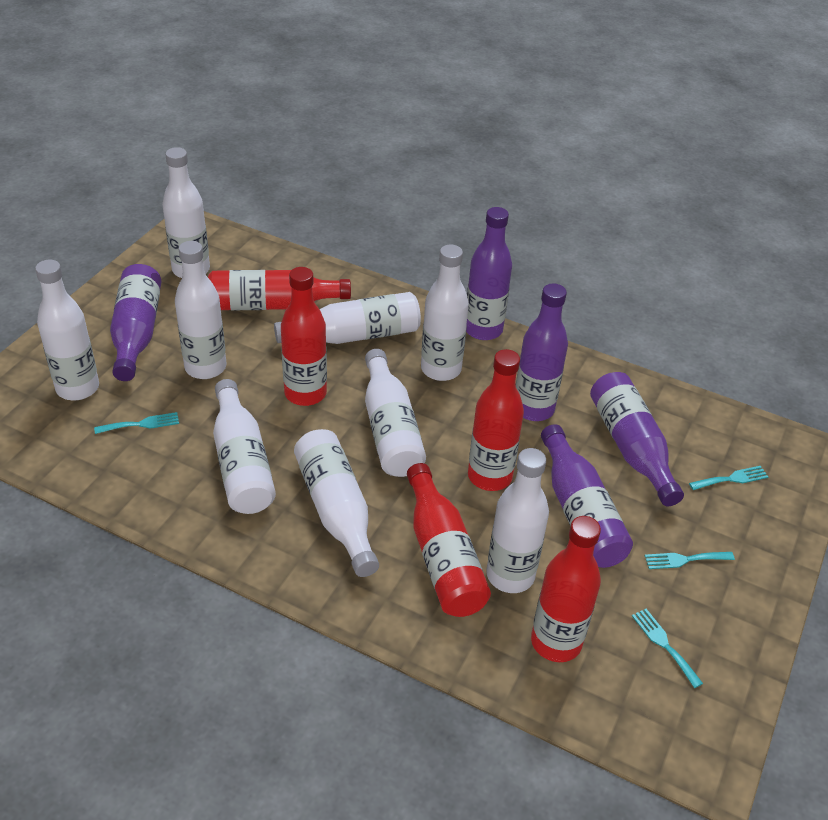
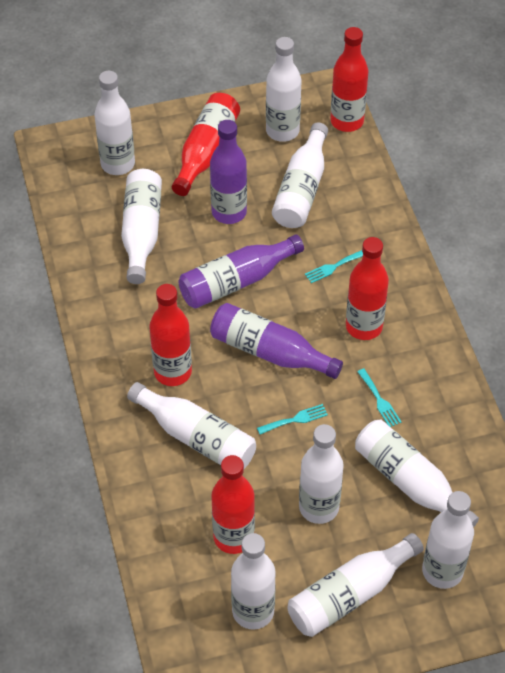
purple bottle: [110,264,161,381] [466,207,512,340] [516,283,568,421] [541,424,633,568] [590,372,684,506] = 5 -> [179,234,304,309] [210,120,247,224] [210,303,343,379] = 3
turquoise fork: [94,412,179,434] [632,609,703,688] [645,552,735,569] [689,466,768,490] = 4 -> [257,404,328,434] [305,250,363,283] [357,369,401,427] = 3
white bottle: [35,260,99,400] [162,147,210,278] [175,241,226,379] [213,379,276,514] [274,292,421,344] [294,429,379,577] [365,349,426,477] [421,245,469,381] [486,448,549,593] = 9 -> [94,71,135,175] [121,169,162,284] [127,382,256,469] [231,533,276,630] [266,37,301,142] [272,122,328,228] [287,533,424,637] [299,424,344,524] [355,420,479,528] [422,491,474,589] = 10

